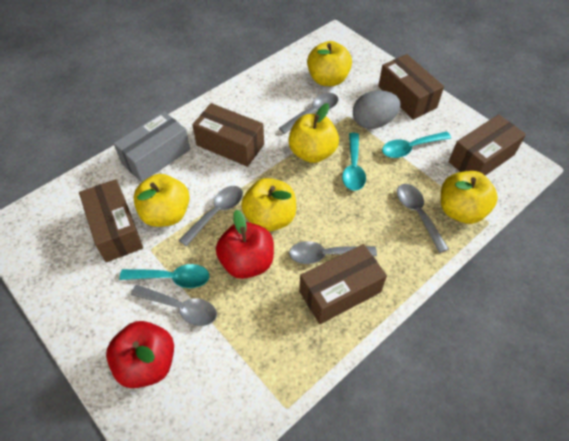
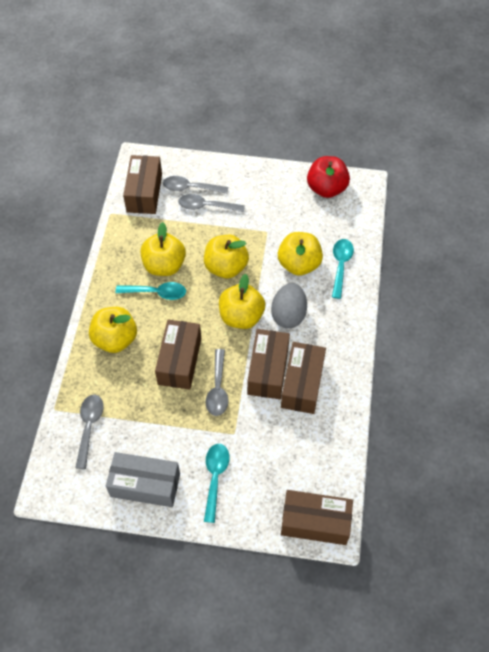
grey spoon: [131,285,217,326] [179,186,243,246] [279,93,339,134] [289,241,377,264] [397,184,449,253] = 5 -> [75,395,104,469] [163,176,228,194] [178,194,245,212] [206,349,228,416] = 4
red apple: [106,321,174,388] [216,210,274,279] = 2 -> [307,156,350,198] = 1

